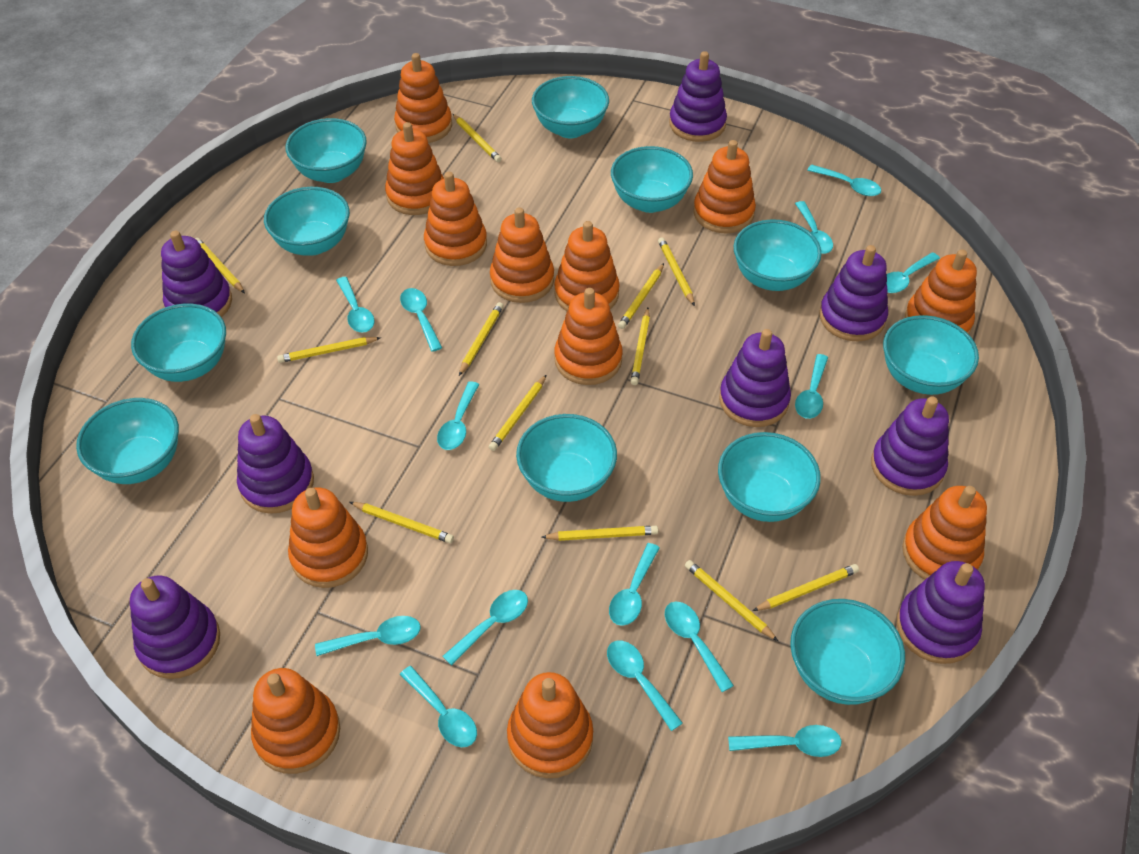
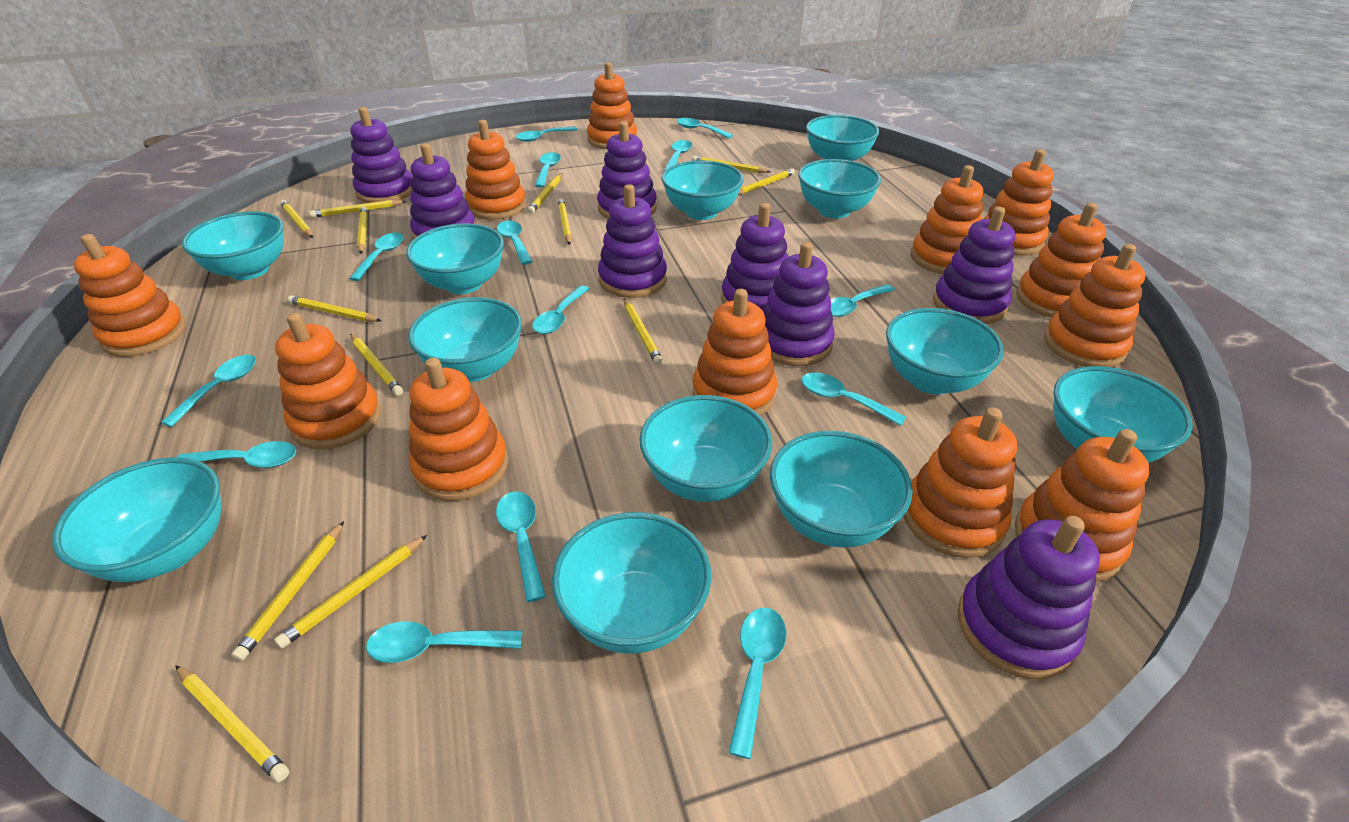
turquoise bowl: [76,398,179,484] [131,304,226,382] [264,187,350,256] [286,118,367,183] [516,414,617,502] [532,76,609,138] [611,146,693,213] [718,432,821,522] [734,220,822,291] [790,599,905,705] [883,315,979,395] = 11 -> [52,457,221,582] [182,211,284,280] [406,223,504,294] [408,297,522,382] [552,512,711,654] [639,395,772,502] [662,160,743,220] [770,431,913,548] [798,159,881,219] [806,115,879,161] [886,308,1004,395] [1053,366,1193,463] = 12
yellow pencil: [195,238,245,293] [277,337,381,363] [350,502,454,543] [453,114,502,162] [459,302,504,376] [489,374,547,451] [541,526,658,541] [618,263,664,329] [630,308,650,385] [658,237,695,306] [685,560,778,641] [753,564,859,611] = 12 -> [175,665,289,782] [231,521,344,661] [274,535,427,649] [280,200,313,238] [287,295,381,322] [309,200,406,218] [350,334,403,396] [357,207,368,254] [528,173,562,214] [558,198,572,245] [624,298,663,365] [692,156,770,173] [738,168,795,195] = 13

